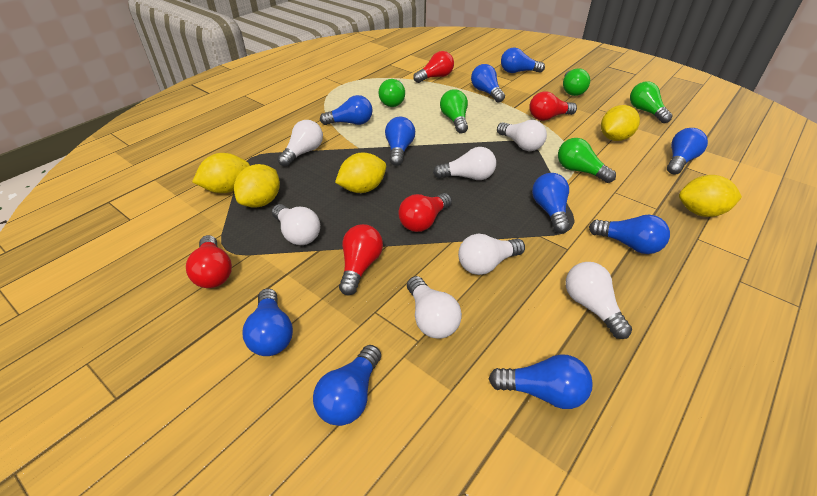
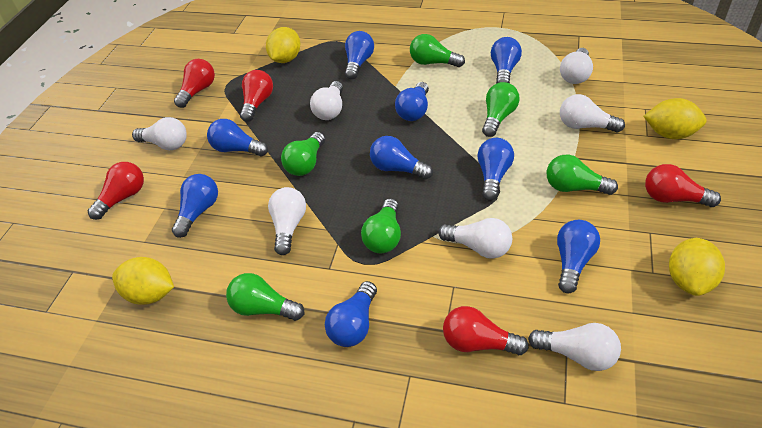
blue light bulb: [242,288,293,356] [313,345,381,426] [320,95,373,125] [385,117,415,166] [471,64,505,102] [489,354,593,409] [501,47,545,73] [532,173,570,233] [589,215,670,254] [667,128,708,175] = 10 -> [172,174,218,238] [207,119,268,156] [325,281,377,347] [345,31,374,79] [370,136,433,180] [395,82,429,121] [477,138,514,201] [491,37,522,84] [557,220,600,293] = 9
green light bulb: [378,79,405,107] [440,89,468,133] [558,138,616,183] [563,68,590,96] [630,82,673,123] = 5 -> [226,273,304,321] [281,132,325,176] [361,199,401,253] [410,34,465,67] [482,82,519,137] [546,155,618,195] = 6
yellow lemon: [192,153,250,193] [234,164,280,208] [335,153,386,193] [601,105,640,141] [679,175,742,217] = 5 -> [112,257,174,305] [266,27,300,63] [644,98,707,139] [669,238,725,296] = 4

